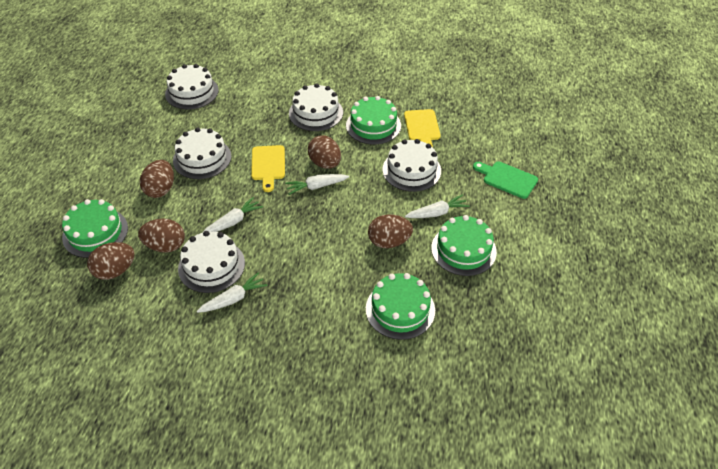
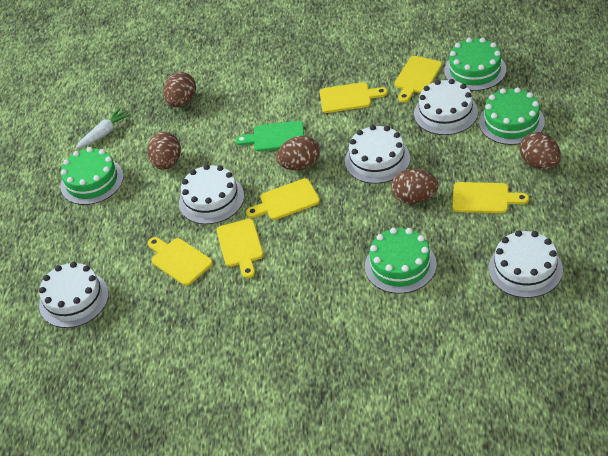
white carrot: [197,273,268,313] [202,197,263,233] [285,174,349,195] [405,195,470,218] = 4 -> [76,108,131,148] = 1
yellow cutting board: [251,145,285,192] [404,109,441,147] = 2 -> [148,237,213,286] [217,219,263,278] [246,179,320,220] [320,82,388,113] [394,56,442,102] [452,182,529,213] = 6

